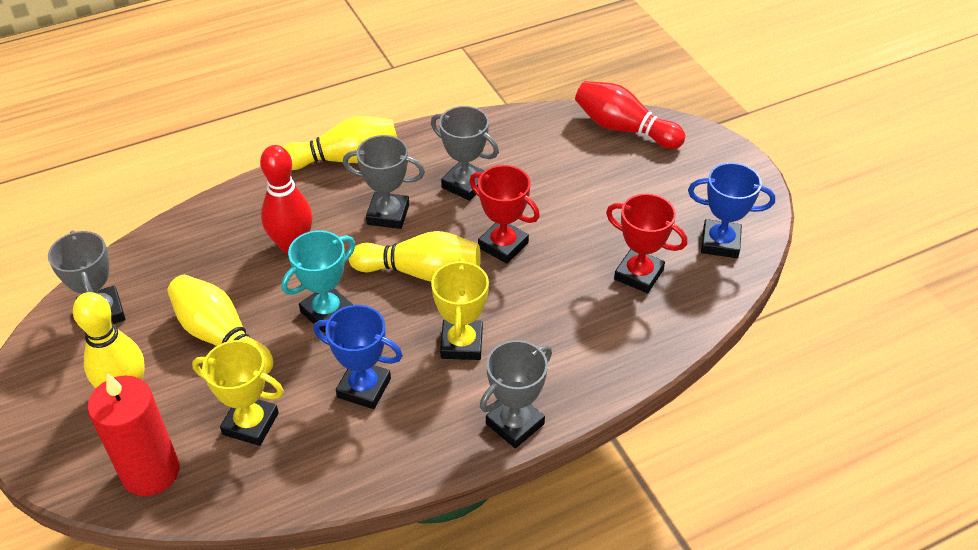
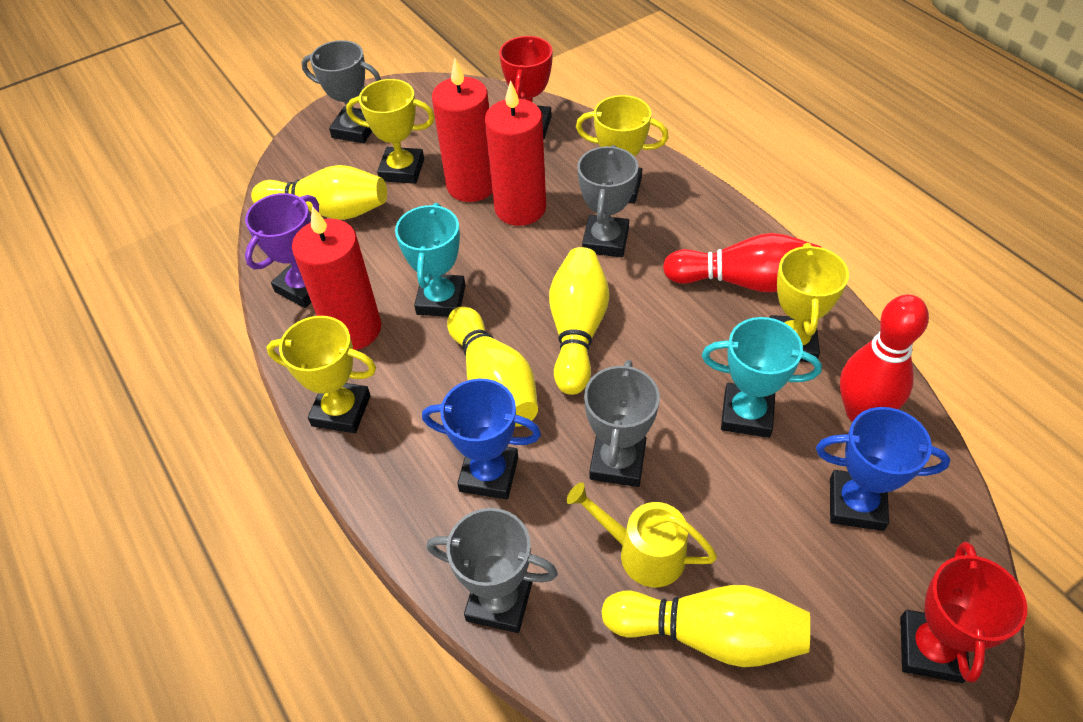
purple trophy: none = 0 -> [245,193,319,308] = 1
red candle: [88,373,179,496] = 1 -> [292,206,381,350] [432,59,493,202] [485,80,546,226] = 3
turquoise trophy: [281,230,355,333] = 1 -> [395,203,466,317] [702,317,822,438] = 2
yellow trophy: [192,340,284,446] [431,258,489,360] = 2 -> [267,316,376,433] [346,79,435,184] [576,95,669,204] [769,243,849,362] = 4
yellow watering can: none = 0 -> [566,482,717,588] = 1

